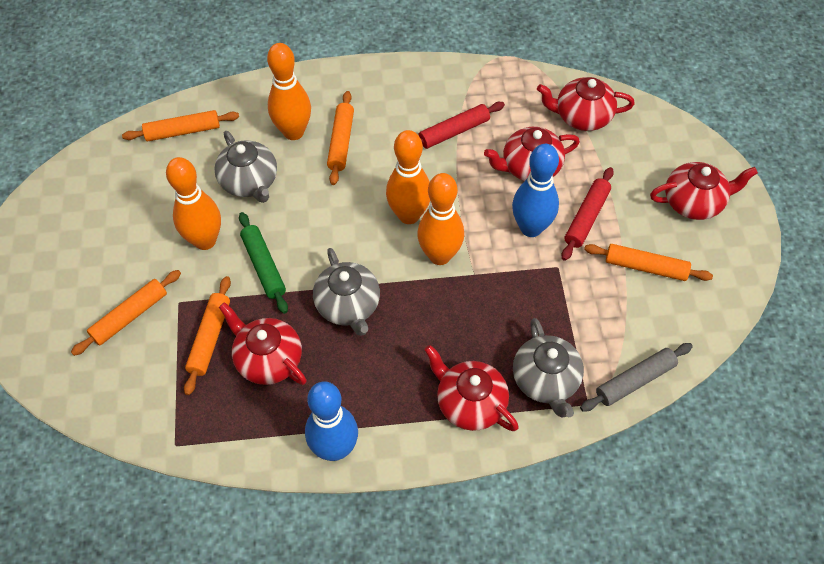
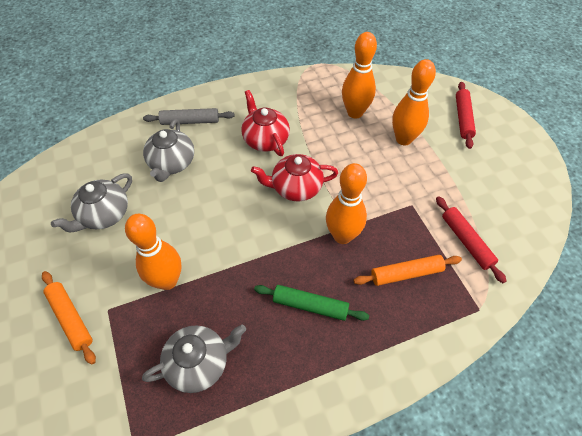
blue bowling pin: [305,381,358,461] [512,144,559,237] = 2 -> none = 0
orange rolling pin: [71,270,181,356] [122,110,239,141] [184,276,231,395] [327,91,354,185] [584,244,713,281] = 5 -> [42,271,96,365] [354,255,462,286] = 2
red teapot: [219,302,307,385] [424,345,519,431] [484,127,580,181] [537,77,635,131] [650,162,758,220] = 5 -> [241,90,290,156] [251,154,338,201] = 2

